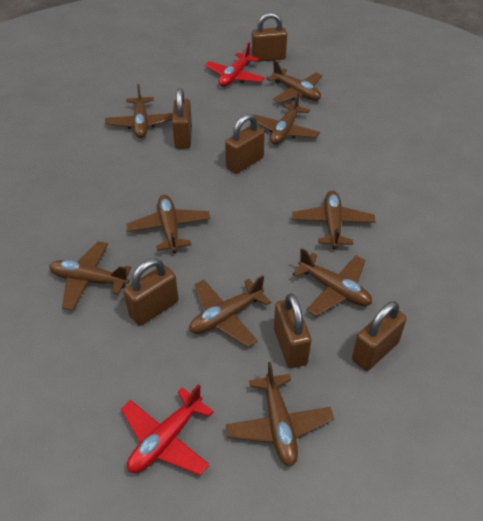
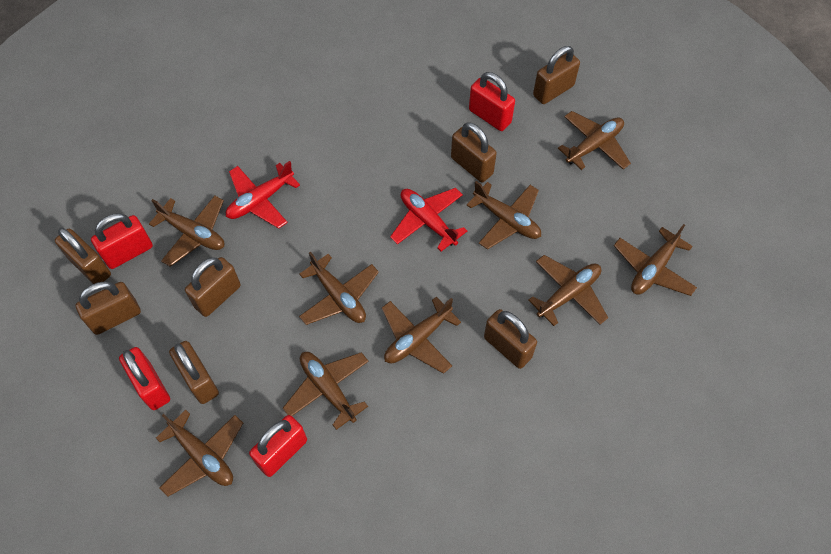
brown padlock: [124,259,178,326] [172,88,192,149] [225,114,265,174] [252,13,287,62] [274,294,311,368] [352,301,407,371] = 6 -> [55,228,111,284] [75,281,141,335] [169,341,219,404] [185,257,241,317] [451,122,497,182] [484,309,537,369] [533,46,580,104] = 7
red padlock: none = 0 -> [91,213,153,269] [119,347,170,410] [249,415,307,477] [469,72,515,131] = 4

